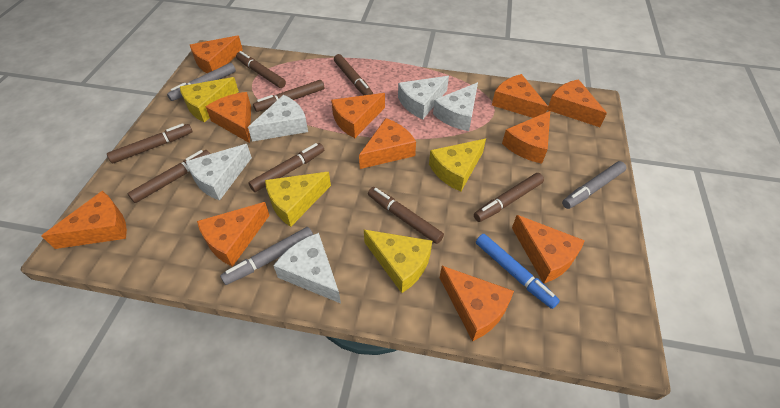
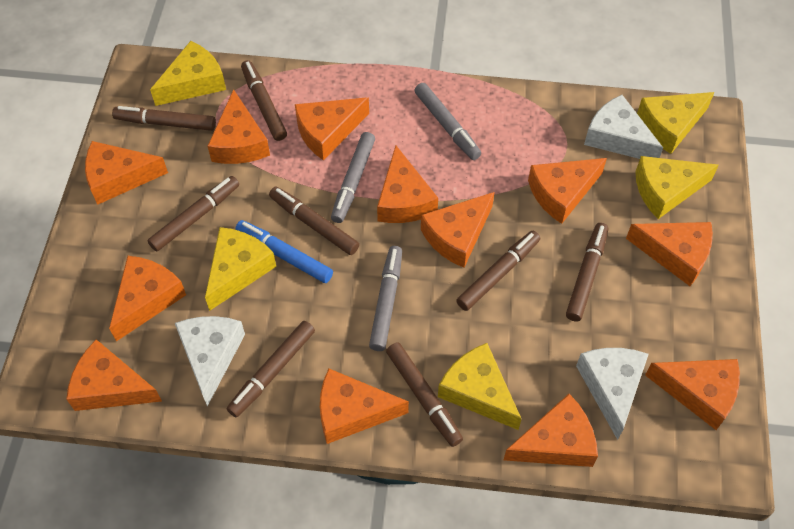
orange cheese: [41,191,127,249] [190,35,243,73] [197,202,270,267] [206,92,251,143] [331,93,385,138] [359,118,416,169] [440,266,514,341] [492,74,548,118] [502,111,550,164] [512,215,585,284] [547,79,607,127] = 11 -> [66,340,162,411] [85,141,168,205] [109,256,186,341] [207,89,270,164] [295,97,369,160] [320,369,409,444] [377,146,438,223] [421,192,495,268] [504,394,598,467] [528,158,607,224] [626,222,713,286] [645,359,740,430] = 12
white cheese: [186,144,252,201] [248,95,308,141] [273,233,341,303] [398,76,449,119] [433,82,478,131] = 5 -> [175,316,245,406] [576,348,649,440] [584,95,663,159] = 3
yellow cheese: [180,77,239,123] [265,172,331,227] [364,230,432,293] [429,139,486,192] = 4 -> [150,41,226,106] [205,227,276,311] [438,343,521,430] [635,156,719,219] [637,92,715,154] = 5

